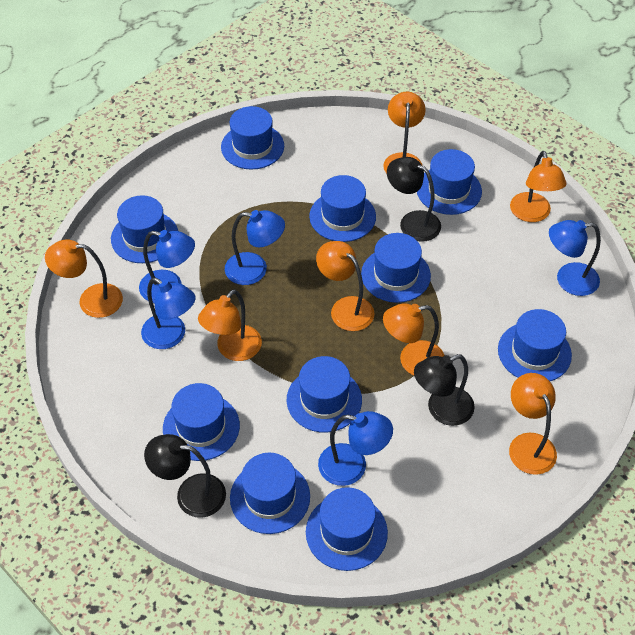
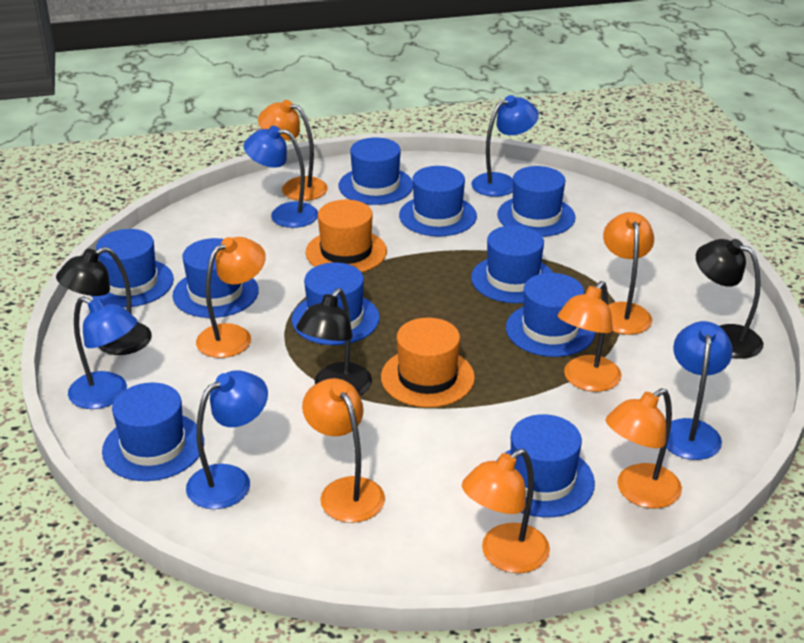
orange hat: none = 0 -> [306,200,387,272] [381,318,475,408] = 2

